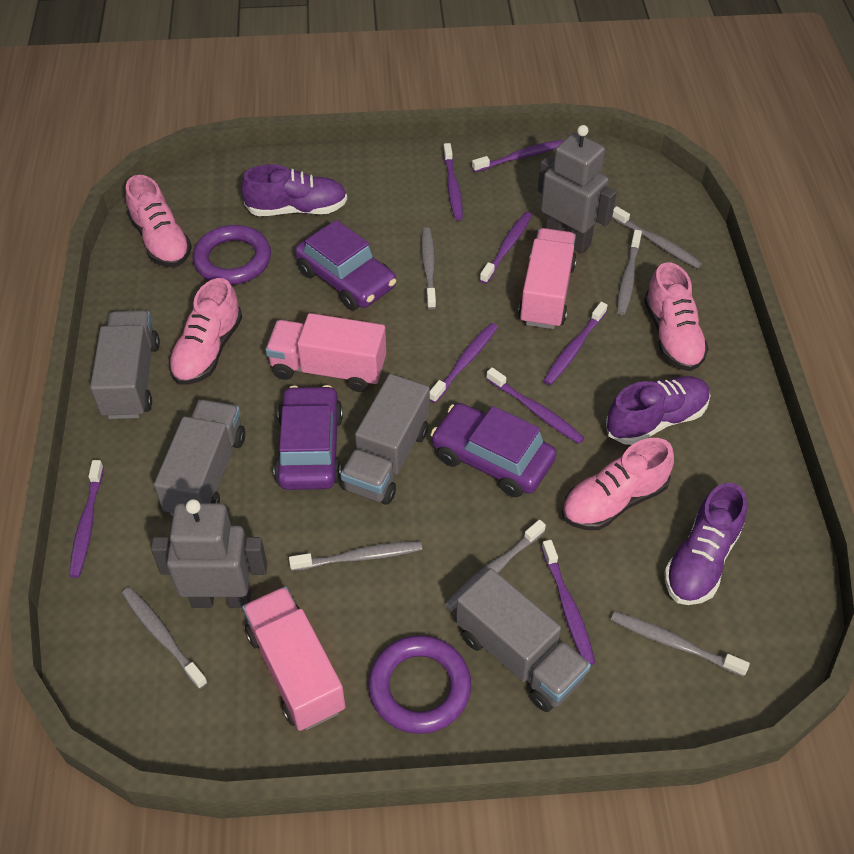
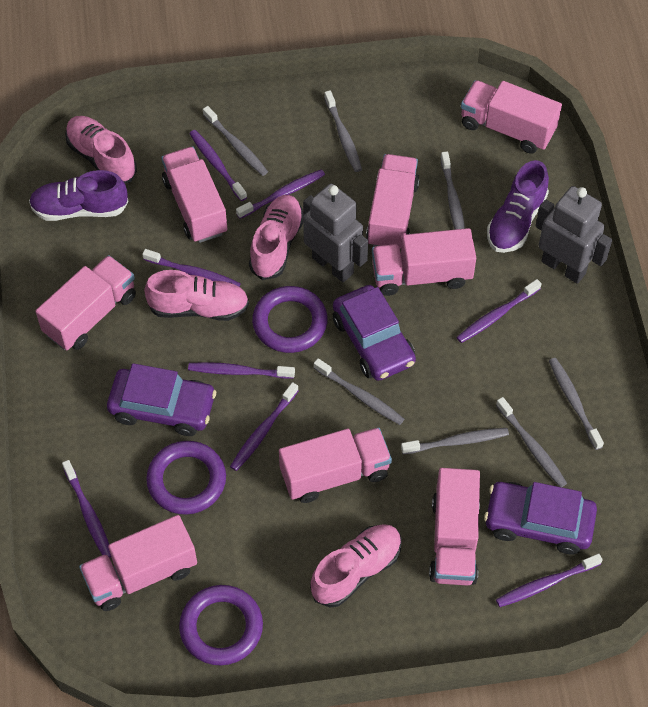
grey truck: [90,310,160,419] [154,400,245,516] [341,374,430,505] [456,568,591,712] = 4 -> none = 0
pink truck: [242,586,345,731] [266,313,386,392] [518,228,577,329] = 3 -> [35,255,136,350] [79,515,197,611] [161,146,227,243] [279,427,392,503] [366,154,420,248] [372,228,476,296] [429,468,480,586] [461,80,562,154] = 8
purple ring: [193,225,271,285] [368,635,471,734] = 2 -> [146,441,226,515] [179,585,263,665] [252,286,328,353] = 3
purple shoe: [241,164,347,216] [606,376,711,445] [664,483,747,605] = 3 -> [29,170,129,221] [487,160,549,253] = 2

